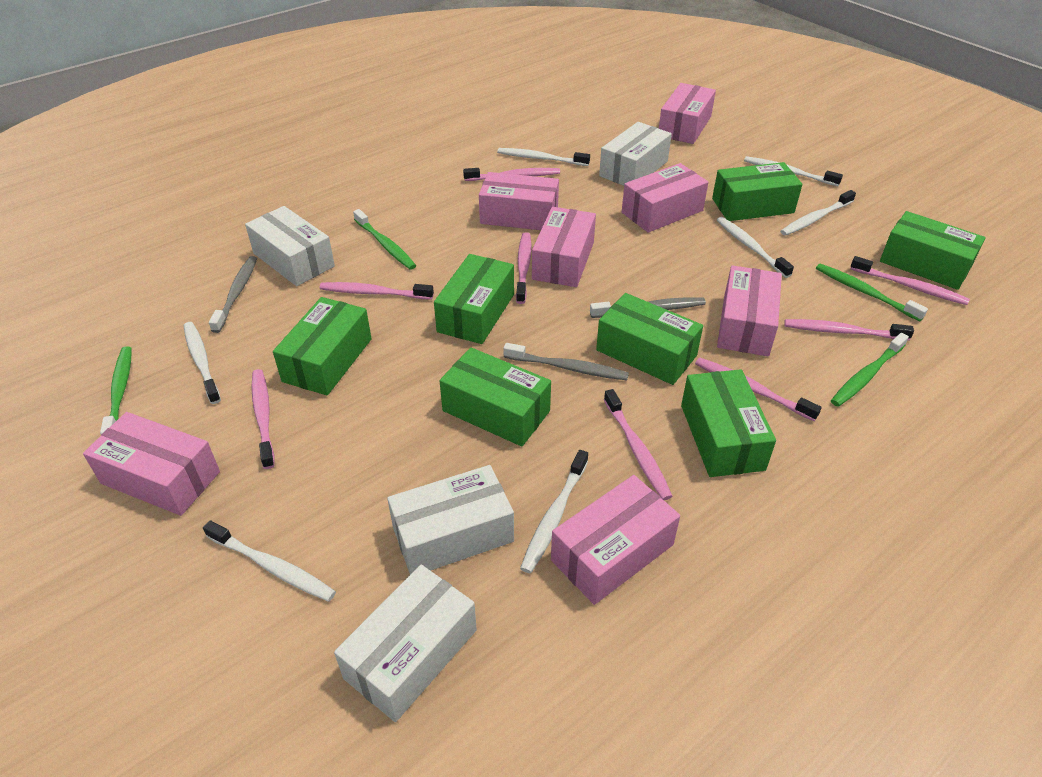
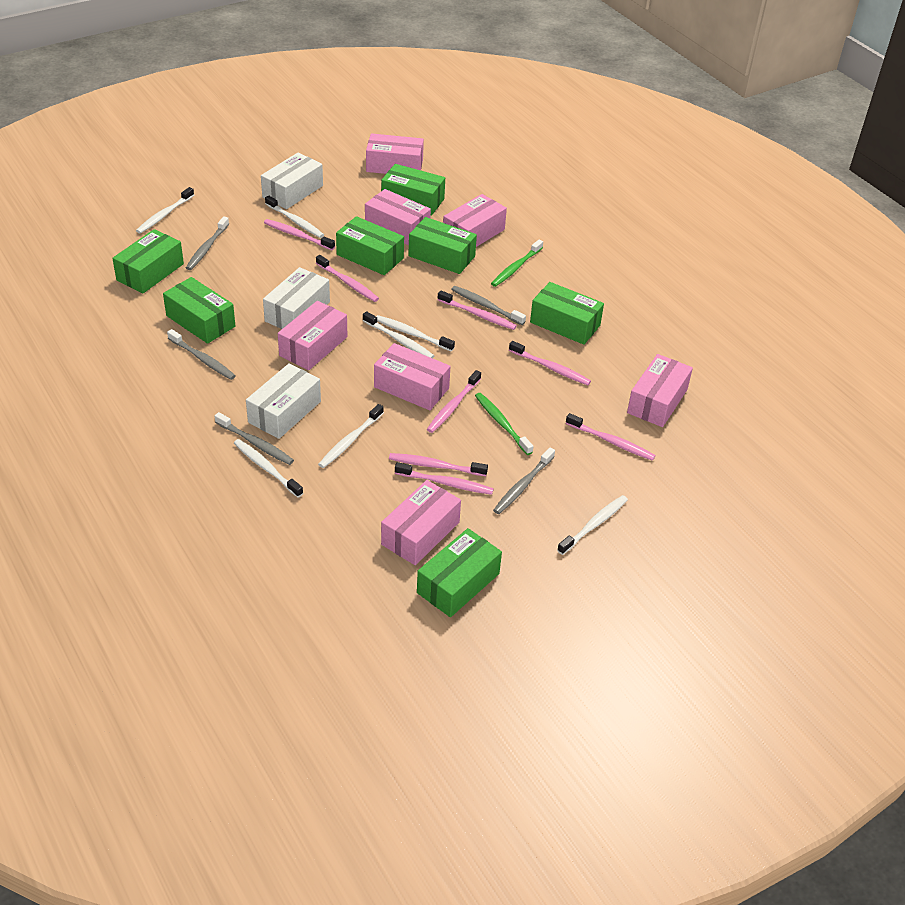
green toothbrush: [100,346,132,434] [353,209,416,270] [816,263,928,321] [831,333,909,407] = 4 -> [475,393,534,455] [491,239,543,287] = 2
grey toothbrush: [209,256,257,333] [503,343,629,380] [590,297,706,318] = 3 -> [167,329,236,380] [186,216,229,270] [215,412,294,465] [451,286,526,325] [493,448,555,514] = 5
white box: [245,206,335,286] [334,565,477,722] [387,465,514,574] [599,122,672,186] = 4 -> [246,363,321,439] [261,153,323,209] [263,267,330,329] = 3

